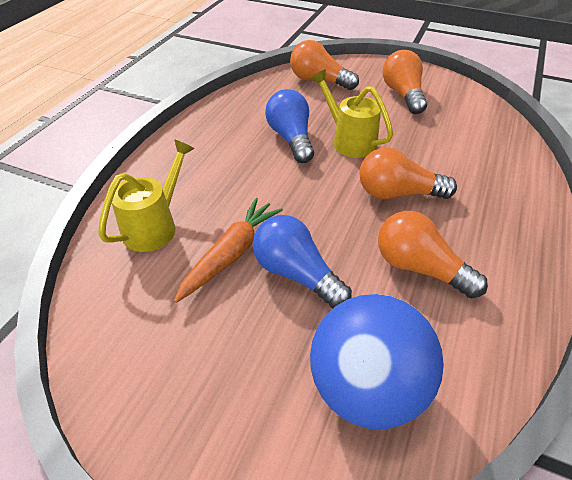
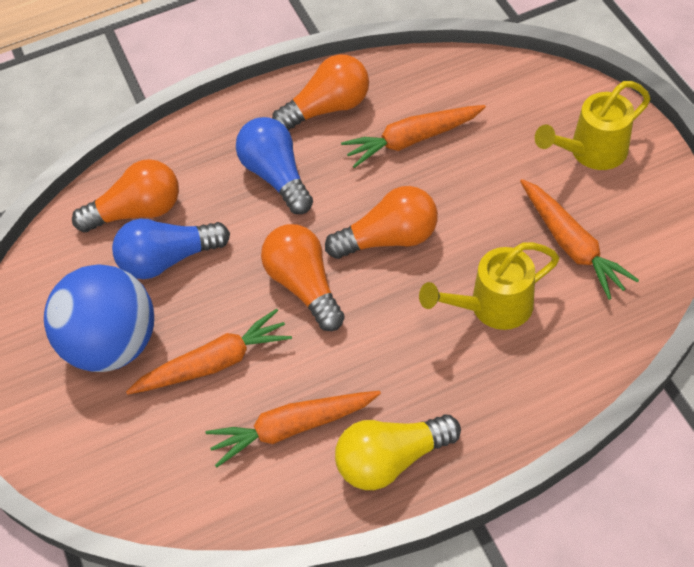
orange carrot: [174,198,283,303] = 1 -> [126,308,292,395] [205,391,381,467] [341,105,486,168] [520,179,639,300] = 4
yellow light bulb: none = 0 -> [335,414,461,490] = 1

